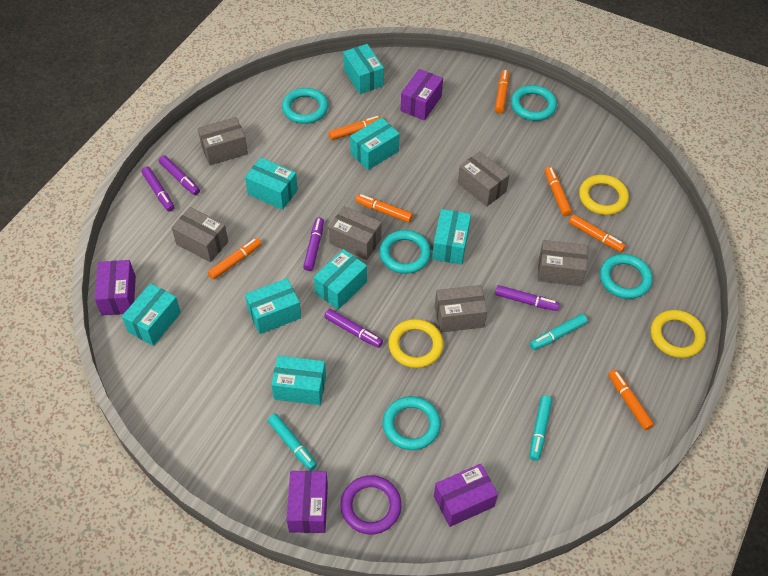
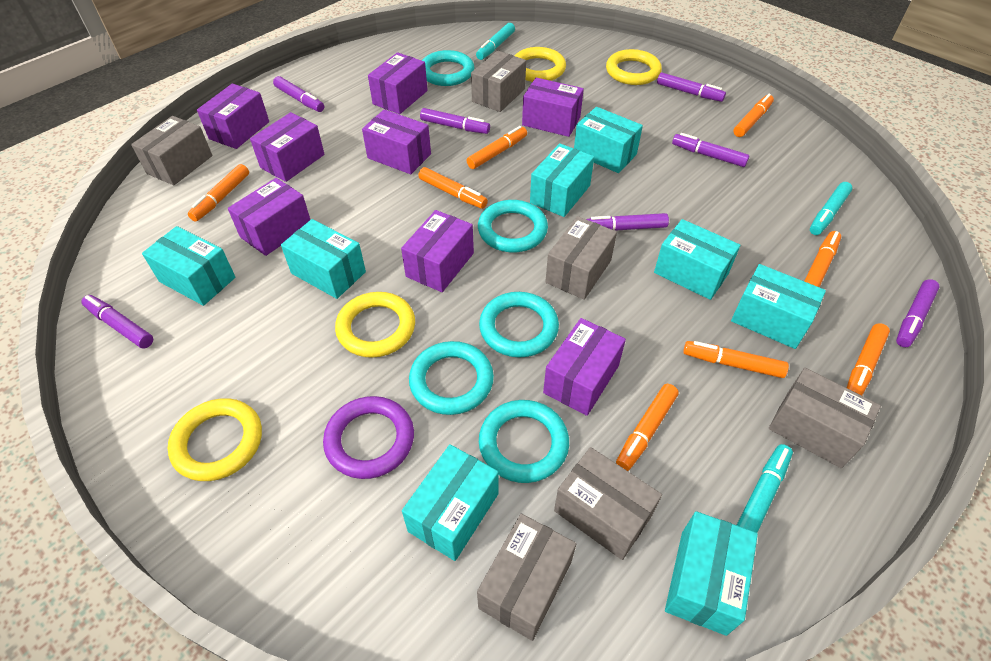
orange marker: [208,238,261,280] [328,116,381,140] [355,194,413,223] [495,70,509,113] [545,167,572,216] [569,215,626,252] [608,370,654,430] = 7 -> [188,164,249,222] [418,167,488,209] [467,126,527,169] [616,384,679,471] [683,341,789,378] [733,94,774,137] [804,231,841,287] [847,323,890,396] = 8
purple box: [95,260,136,315] [287,471,328,533] [400,69,443,121] [434,464,498,527] = 4 -> [197,84,269,149] [228,178,310,256] [250,112,324,182] [362,109,431,174] [368,52,428,114] [401,210,474,292] [522,78,584,137] [543,318,626,416] = 8
purple marker: [141,167,174,212] [159,155,200,195] [303,217,324,271] [324,309,383,348] [495,285,559,311] = 5 -> [81,295,153,348] [273,76,324,112] [420,108,490,134] [586,213,669,231] [657,72,726,102] [672,133,750,167] [896,279,940,347] = 7
yellow ring: [388,319,444,368] [579,175,629,215] [651,310,706,358] = 3 -> [168,398,262,481] [335,292,415,358] [514,47,566,82] [606,49,662,85] = 4

